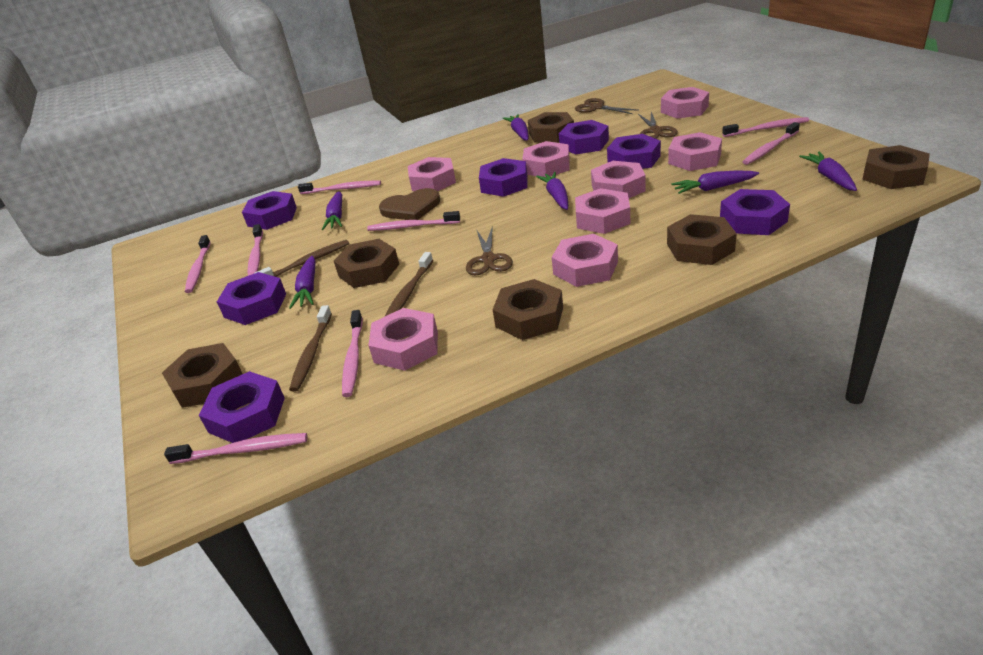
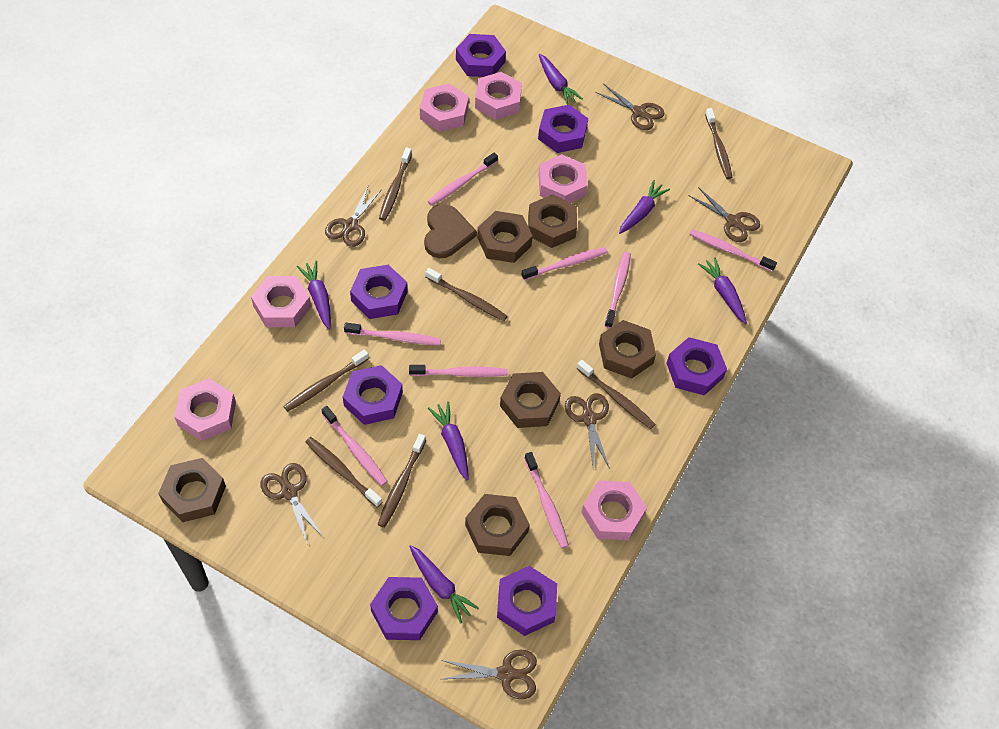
brown scissors: [466,228,513,275] [575,98,637,114] [638,112,678,139] = 3 -> [260,463,324,543] [325,187,382,247] [441,649,537,699] [565,393,610,469] [595,83,664,130] [688,187,760,242] = 6
brown toothbrush: [254,240,349,277] [289,305,332,392] [384,252,433,317] = 3 -> [283,350,369,412] [306,437,382,507] [377,434,426,528] [379,147,412,221] [425,268,507,321] [576,360,655,429] [705,108,732,179] = 7
pink nut: [368,308,438,371] [408,157,456,191] [522,141,570,178] [552,234,618,287] [575,188,630,234] [591,161,645,198] [661,87,709,119] [668,132,722,171] = 8 -> [175,379,236,441] [251,276,311,327] [420,84,469,132] [475,72,522,120] [538,154,588,203] [581,481,647,540] = 6

